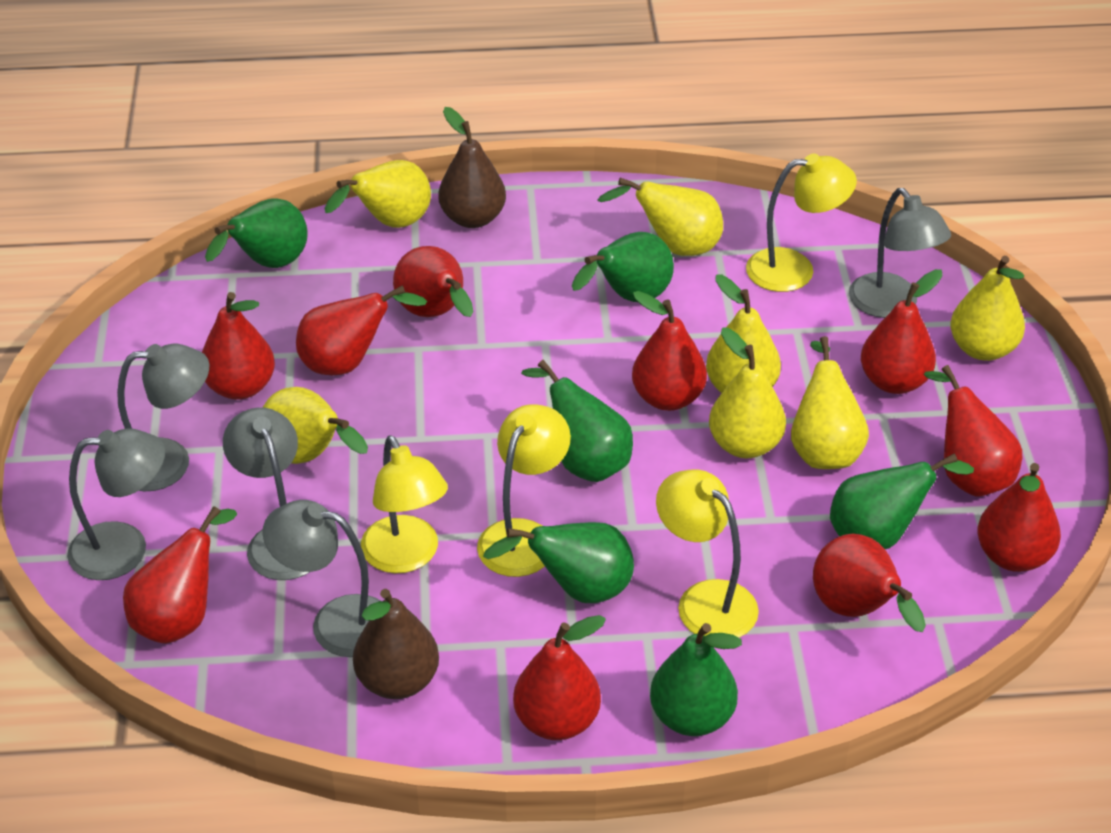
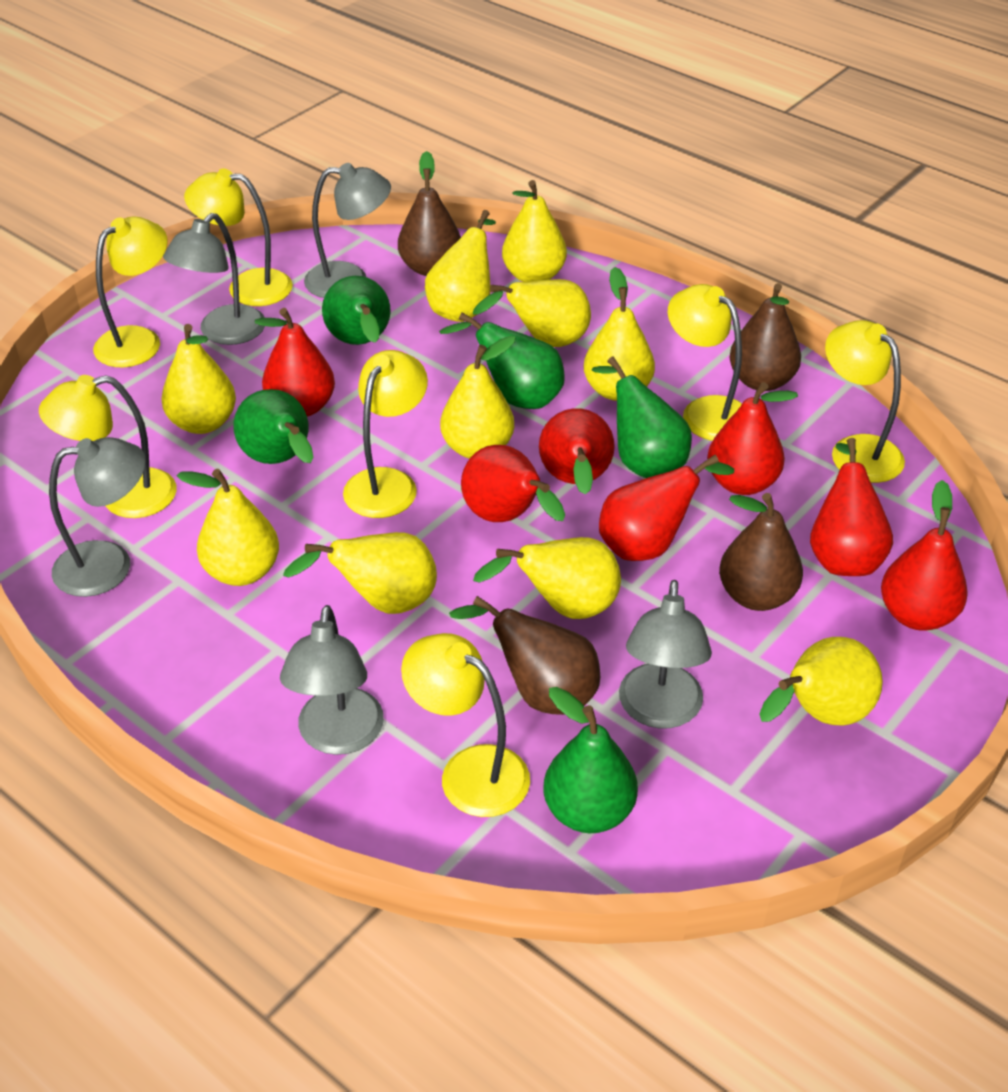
brown pear: [353,589,439,699] [438,107,506,228] = 2 -> [398,151,461,276] [449,596,600,715] [719,493,803,611] [729,283,801,391] = 4
green pear: [205,198,308,268] [483,522,634,603] [521,360,633,482] [572,232,674,302] [650,623,742,736] [830,454,974,549] = 6 -> [233,389,314,464] [322,276,391,345] [439,312,565,409] [543,687,638,833] [592,356,692,478] = 5
red pear: [123,506,237,644] [202,292,275,400] [296,285,427,375] [393,246,473,317] [513,615,606,740] [632,291,707,411] [813,534,926,632] [861,269,943,394] [924,365,1022,497] [977,463,1061,572] = 10 -> [255,308,335,417] [461,445,565,522] [539,408,615,494] [599,455,734,561] [707,382,798,495] [810,438,893,576] [881,480,968,631] = 7
yellow lamp: [361,435,448,573] [477,404,571,577] [656,470,759,638] [746,154,857,292] = 4 -> [39,375,177,518] [93,216,167,367] [184,168,293,306] [343,350,428,518] [401,633,530,817] [668,284,742,441] [825,320,905,483] = 7
yellow pear: [262,387,368,464] [324,160,431,228] [597,178,723,256] [706,275,781,393] [709,327,786,458] [791,336,869,469] [950,256,1025,361] = 7 -> [161,324,236,434] [177,469,279,586] [283,532,437,614] [425,210,496,322] [440,336,516,459] [473,279,591,347] [473,537,621,619] [502,180,567,282] [584,267,655,401] [759,637,883,726] = 10

